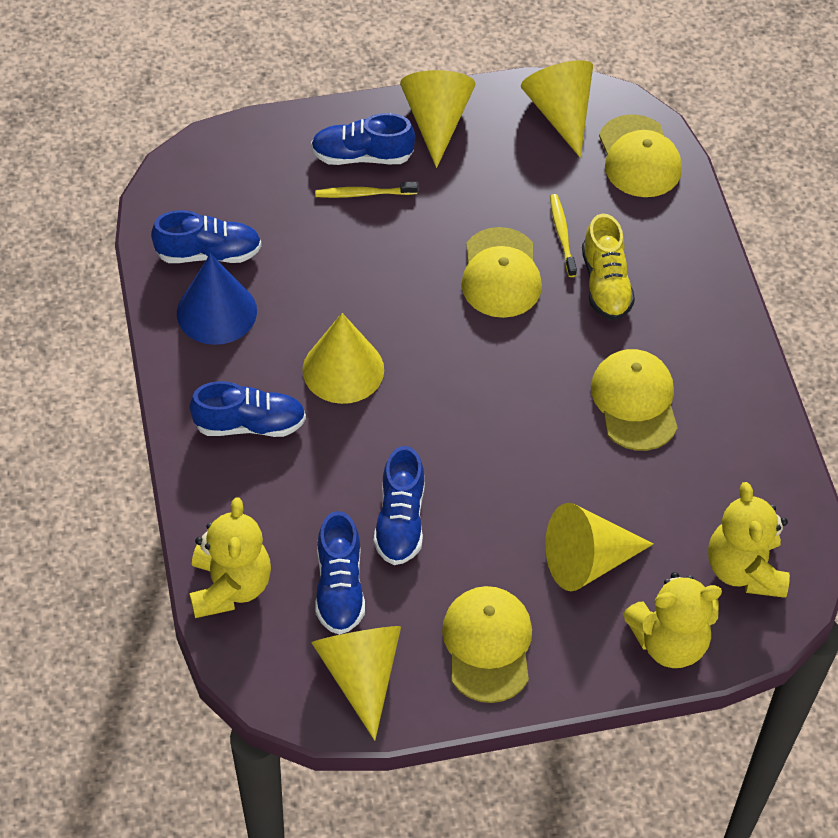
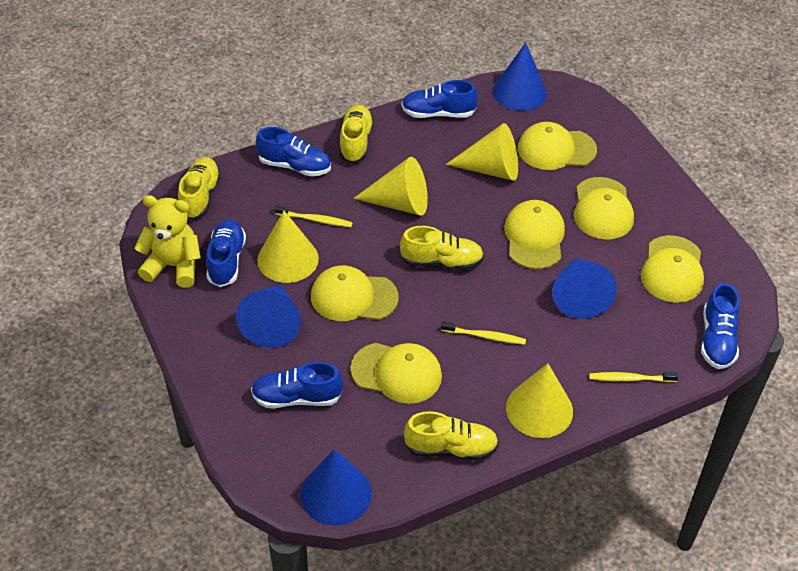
blue cone: [177,254,257,345] = 1 -> [236,284,301,348] [301,450,372,526] [493,43,547,111] [552,258,617,319] = 4
yellow cap: [442,586,532,703] [461,227,542,318] [591,349,678,451] [599,114,682,197] = 4 -> [311,265,399,321] [350,343,442,404] [504,200,565,269] [518,122,597,170] [574,177,634,240] [641,235,704,303] = 6
yellow cone: [303,313,384,404] [312,626,401,741] [400,70,476,168] [521,60,593,158] [545,503,653,591] = 5 -> [257,211,319,283] [353,157,428,216] [446,123,518,181] [506,363,573,438] = 4
yellow shoe: [582,214,635,321] = 1 -> [178,157,221,220] [339,105,374,163] [400,226,484,270] [404,411,499,461] = 4
yellow teddy bear: [190,498,271,618] [623,572,722,668] [708,482,790,598] = 3 -> [134,195,201,288] = 1
yellow toothbrush: [315,182,418,198] [550,194,577,277] = 2 -> [274,205,353,227] [441,321,526,345] [589,372,679,382] = 3

